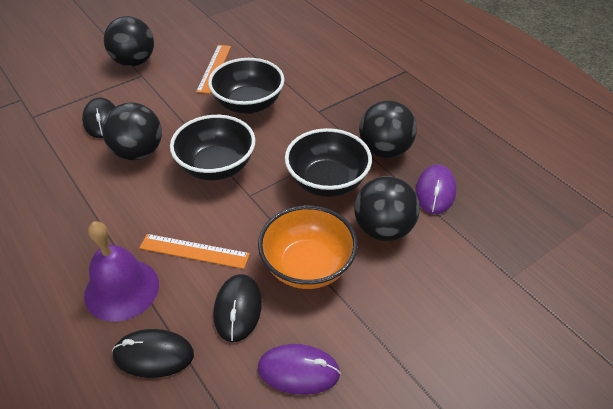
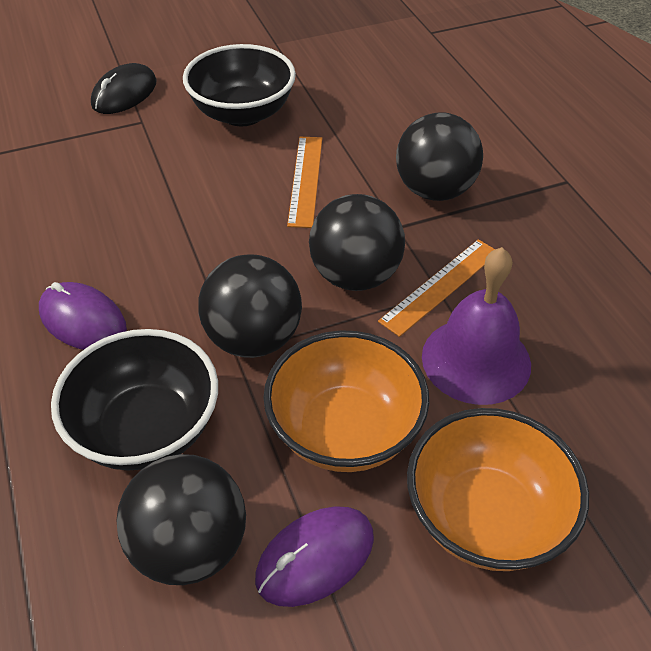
black bowl: [170,115,255,180] [208,58,285,114] [285,128,372,197] = 3 -> [51,329,218,470] [183,44,296,126] = 2
black mouse: [82,98,115,138] [112,329,194,378] [213,274,262,342] = 3 -> [91,63,156,114] = 1
orange bowl: [258,205,358,289] = 1 -> [264,330,429,472] [407,408,589,571] = 2

